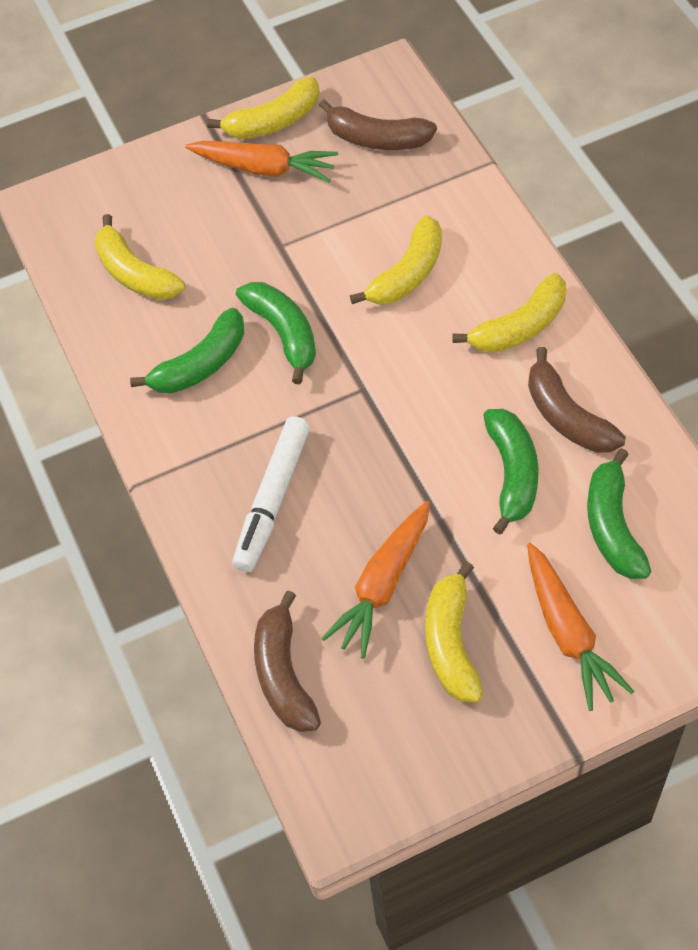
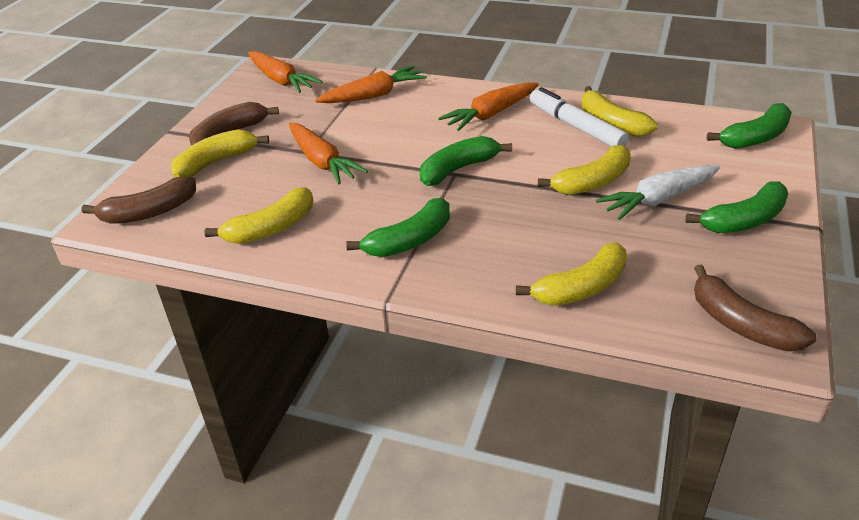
orange carrot: [185,141,338,182] [321,501,430,659] [527,543,634,711] = 3 -> [248,51,322,93] [289,123,368,185] [315,66,427,103] [438,82,539,131] = 4
white carrot: none = 0 -> [596,165,720,220] = 1

